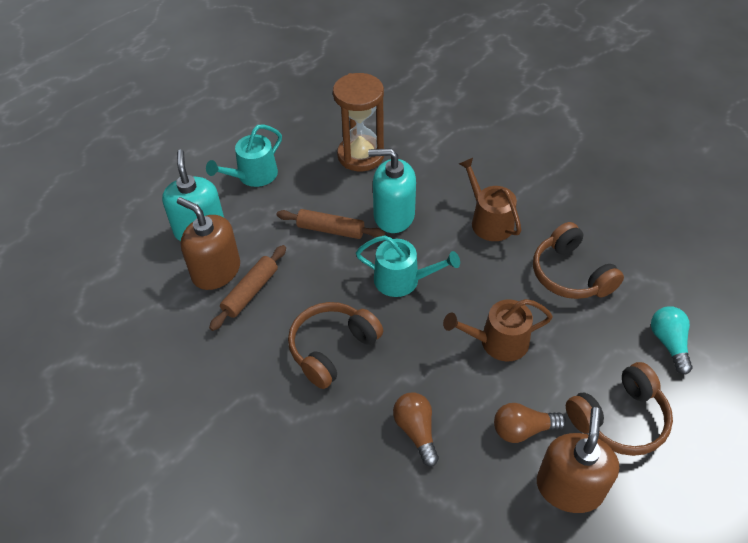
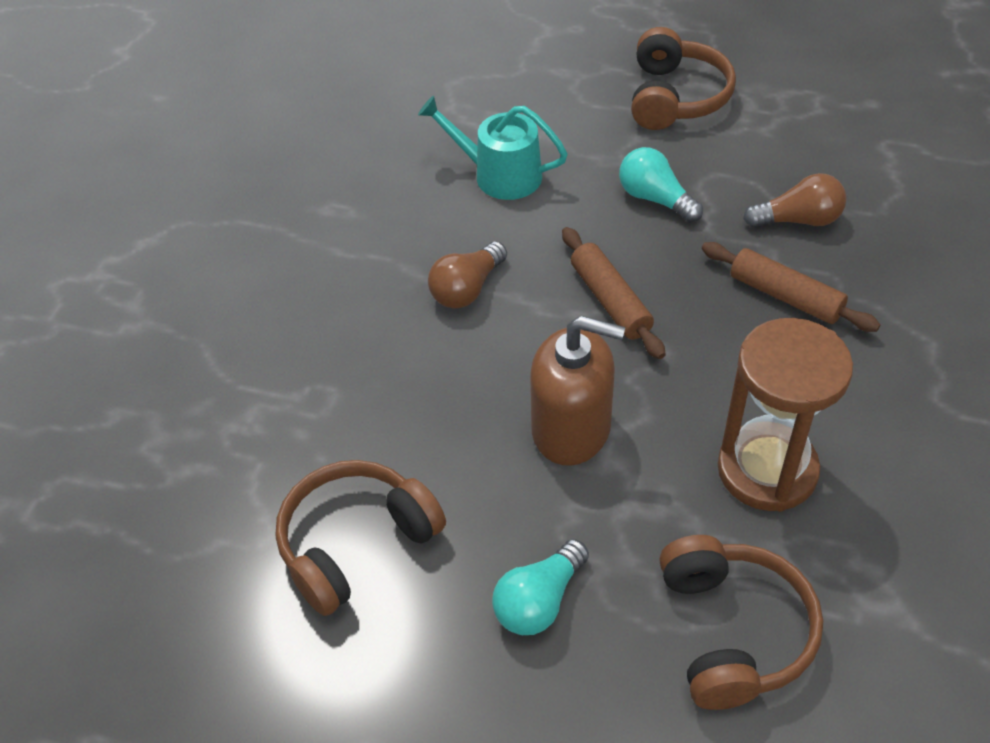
brown soap dispenser: [177,197,240,290] [537,407,619,513] = 2 -> [530,316,625,466] = 1
brown watering can: [443,299,553,362] [459,158,521,241] = 2 -> none = 0
turquoise light bulb: [651,306,693,374] = 1 -> [492,539,589,635] [619,147,703,223] = 2
turquoise soap dispenser: [162,150,224,241] [368,148,416,233] = 2 -> none = 0
turquoise watering can: [206,124,282,187] [356,235,460,297] = 2 -> [418,96,568,200] = 1

